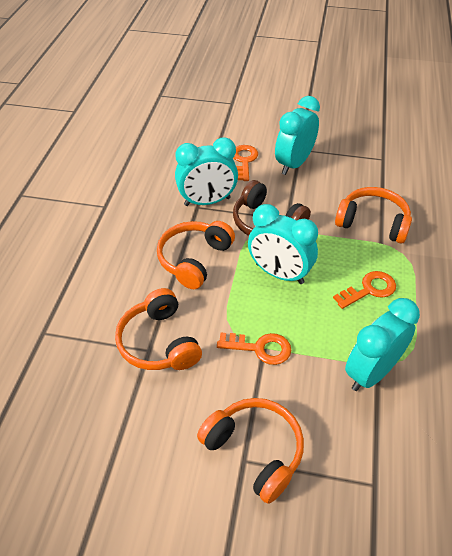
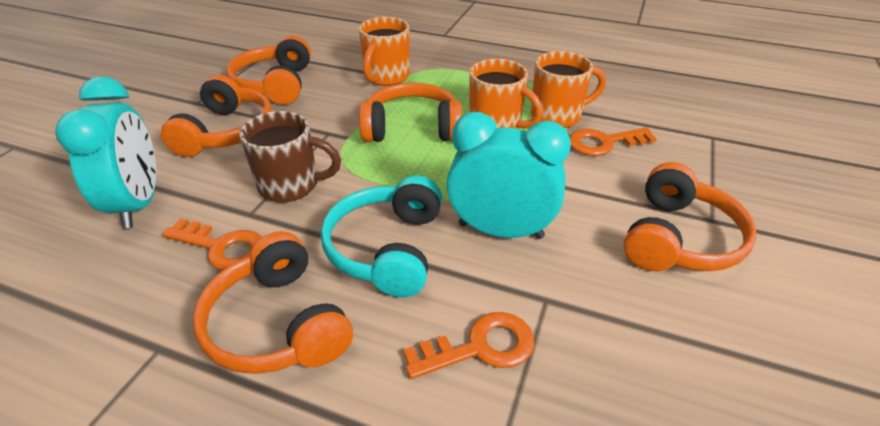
brown headphones: [233,180,311,236] = 1 -> none = 0
brown mug: none = 0 -> [239,111,341,202] = 1
orange headphones: [115,288,202,370] [157,221,235,289] [197,398,304,504] [335,187,412,244] = 4 -> [161,75,272,157] [193,231,353,374] [226,35,311,105] [359,82,462,142] [624,162,757,271] = 5
orange mug: none = 0 -> [359,17,410,86] [469,59,543,129] [531,51,606,128] = 3
turquoise clock: [175,137,238,206] [248,204,318,284] [275,96,320,175] [345,298,420,391] = 4 -> [55,76,156,228] [446,112,571,239] = 2
turquoise headphones: none = 0 -> [321,175,442,297] = 1

